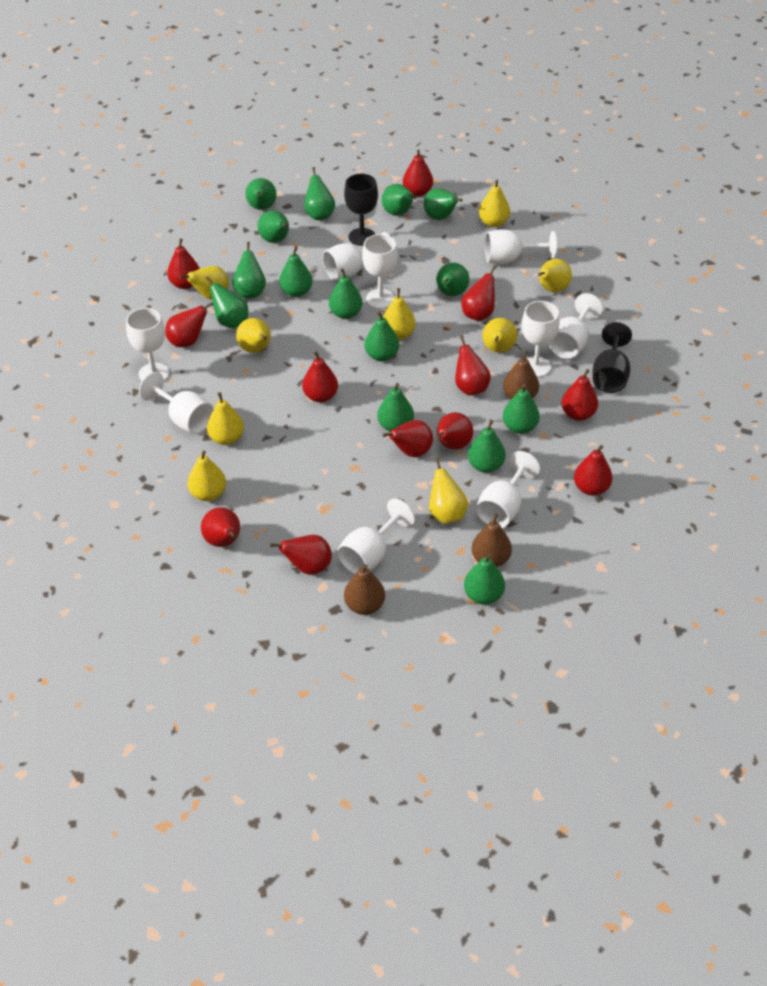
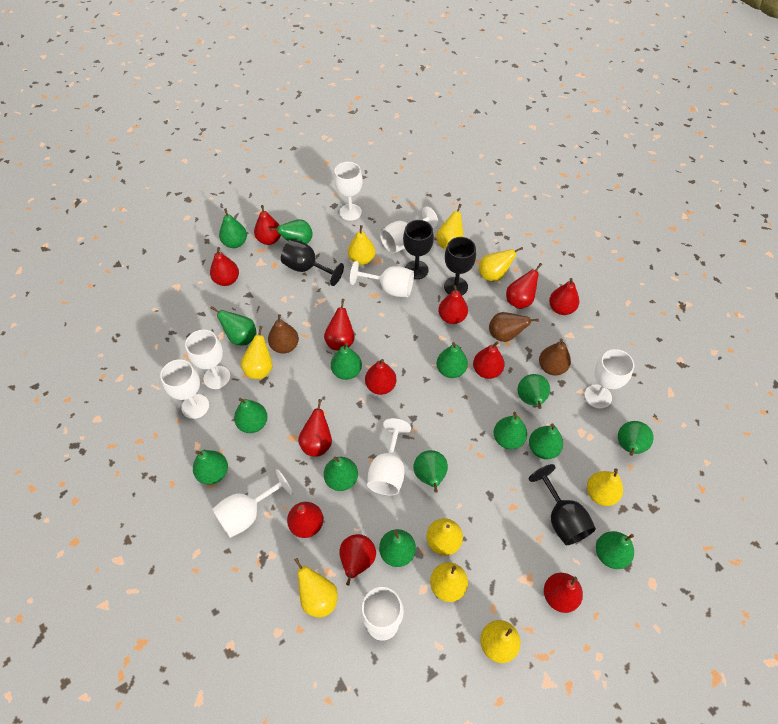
black goblet: [344,174,378,246] [592,322,632,393] = 2 -> [281,239,344,286] [403,220,434,279] [444,237,476,296] [529,464,596,545] = 4

